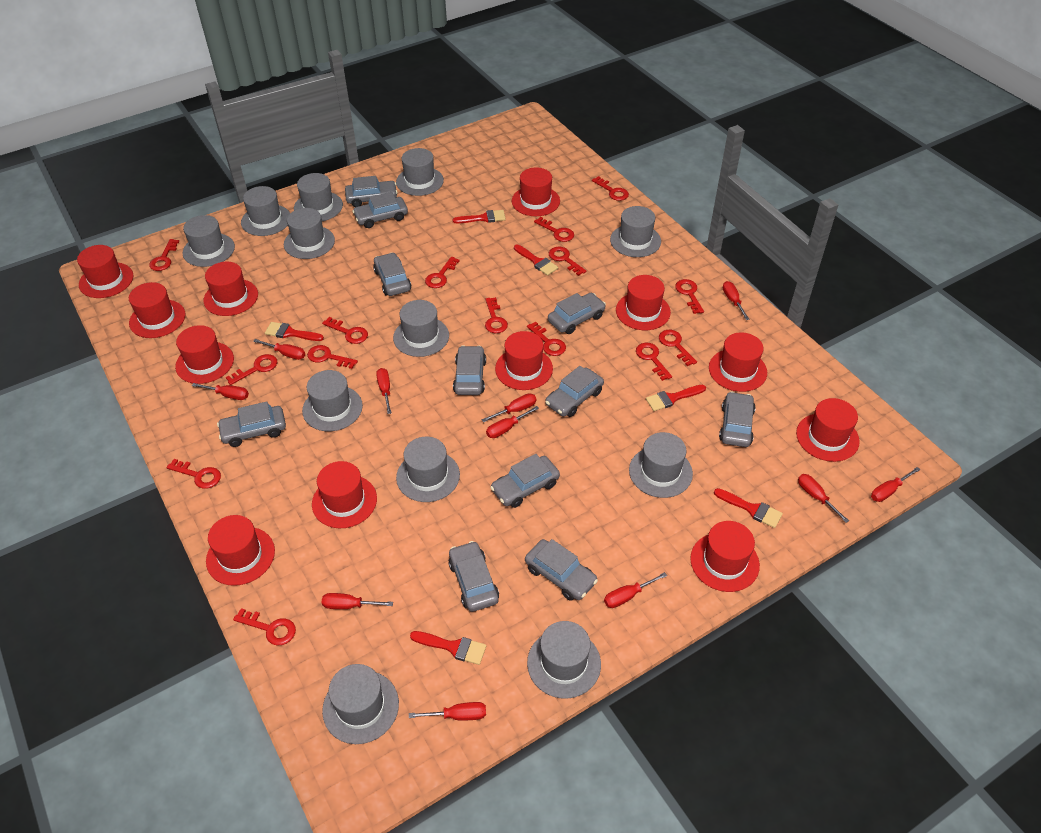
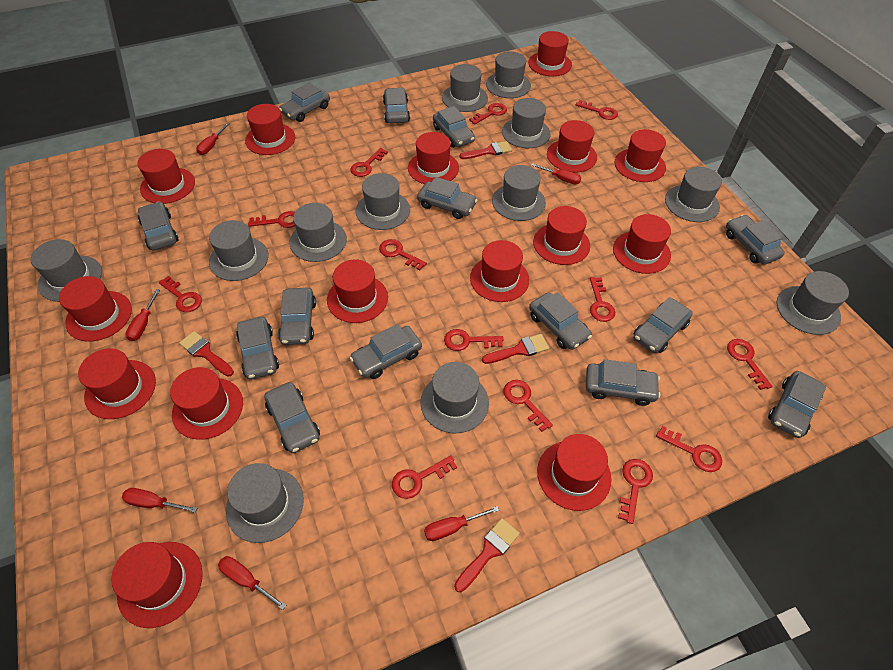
grey car: [217,401,286,447] [345,176,398,207] [352,192,408,228] [373,253,411,296] [448,541,499,612] [453,345,486,395] [490,454,560,508] [525,539,598,601] [545,366,604,417] [548,293,606,334] [719,392,756,447] = 11 -> [138,202,179,250] [236,317,279,379] [264,382,320,453] [278,288,316,345] [279,83,330,122] [350,324,422,379] [383,88,410,123] [417,177,477,219] [433,106,475,148] [529,292,592,350] [586,359,660,406] [633,297,693,353] [726,215,785,265] [768,371,826,438] = 14
red brush: [265,322,324,341] [410,631,486,665] [452,210,506,223] [514,244,558,276] [646,385,706,411] [714,488,783,528] = 6 -> [179,331,234,377] [454,518,520,592] [460,141,512,159] [482,334,549,364] = 4
red hat: [77,245,133,298] [129,282,186,338] [175,325,234,384] [204,262,258,316] [206,515,275,586] [312,461,377,528] [495,331,553,390] [512,167,560,216] [616,275,671,330] [690,521,760,592] [709,332,767,392] [796,398,860,462] = 12 -> [59,276,132,342] [78,348,156,419] [111,542,203,628] [137,149,195,204] [170,367,243,440] [245,104,295,155] [327,259,388,323] [408,132,459,184] [470,240,529,302] [528,31,572,76] [533,206,590,265] [537,434,611,511] [547,120,597,172] [613,214,671,274] [614,129,666,182] = 15
red key: [149,239,179,271] [167,459,221,489] [226,354,277,385] [233,608,296,645] [307,345,358,369] [322,317,368,344] [425,257,460,288] [485,297,508,333] [527,322,566,356] [534,217,574,242] [549,247,586,276] [592,176,629,201] [636,343,672,381] [659,330,697,366] [675,279,704,314] = 15 -> [158,276,202,312] [248,211,295,228] [350,148,388,177] [379,239,427,270] [392,455,457,499] [444,329,503,351] [469,103,507,125] [504,380,553,432] [576,100,618,120] [590,277,615,322] [618,459,653,524] [656,426,722,472] [727,339,772,390] = 13
red screwdriver: [192,383,249,400] [253,339,305,360] [322,593,393,609] [376,368,391,414] [409,702,486,721] [482,393,537,422] [486,406,539,438] [604,572,667,608] [723,281,750,320] [798,474,849,523] [871,467,920,502] = 11 -> [122,488,197,513] [125,289,160,341] [196,123,230,155] [218,556,286,610] [424,506,499,541] [531,163,581,185] = 6

